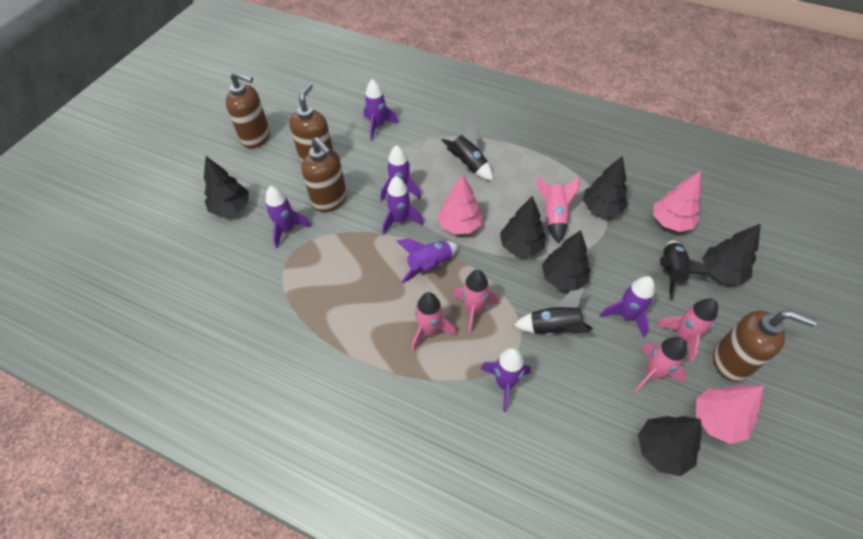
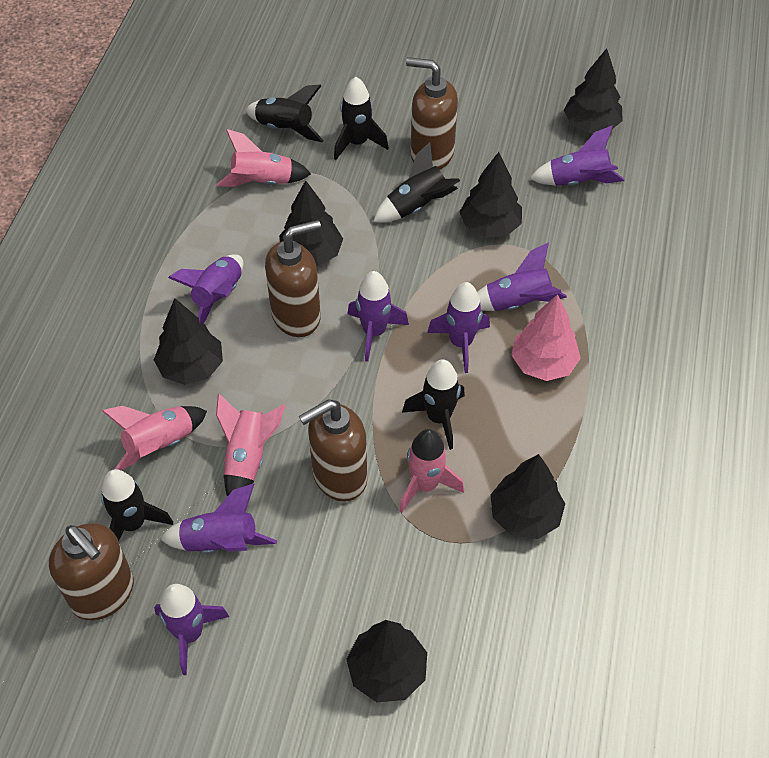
black rocket: [442,120,493,181] [513,288,593,335] [660,240,711,301] = 3 -> [101,469,173,542] [245,84,324,142] [334,77,389,160] [373,142,460,223] [402,359,465,450] = 5
pink rocket: [412,292,457,352] [453,270,499,334] [537,176,580,243] [635,337,687,392] [656,298,718,363] = 5 -> [102,406,207,470] [216,394,286,497] [217,129,311,187] [399,429,464,513] = 4
pink tree: [437,174,482,234] [653,171,702,232] [696,385,764,444] = 3 -> [511,294,581,381] = 1

